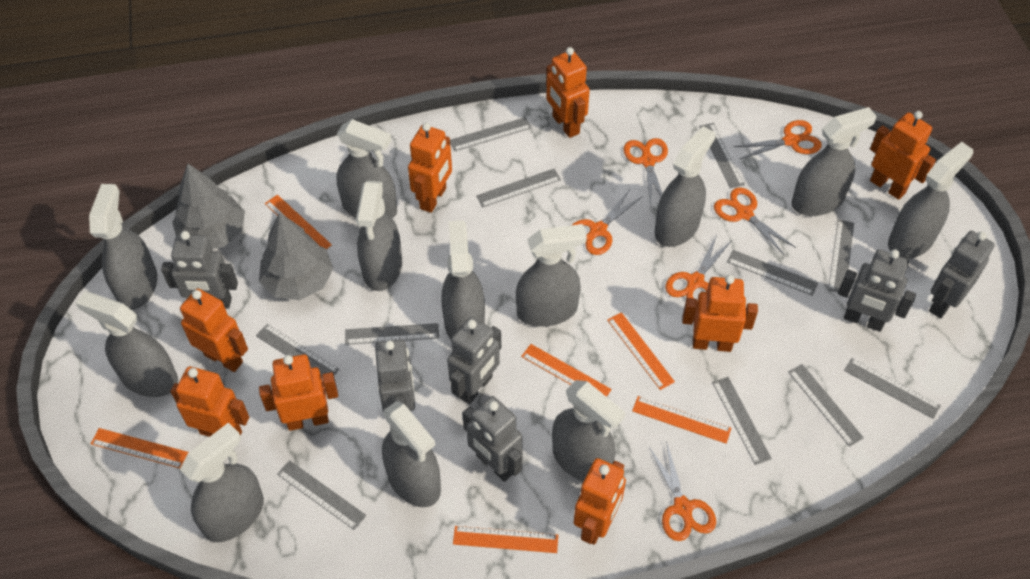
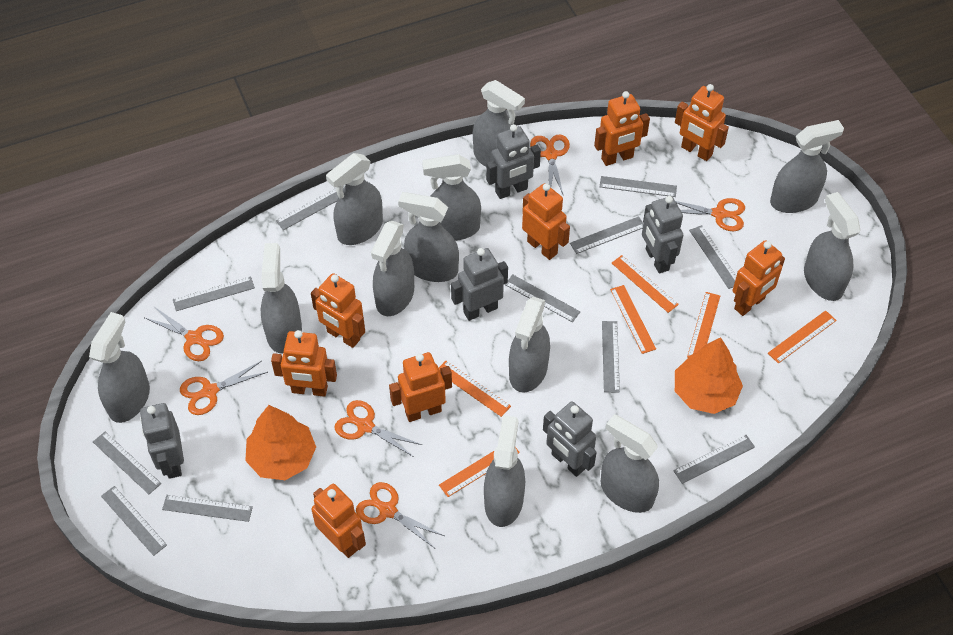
grey robot: [161,231,238,309] [375,339,415,412] [447,317,501,404] [462,396,523,482] [838,249,916,332] [929,231,995,318] = 6 -> [140,403,184,479] [451,248,508,321] [486,124,541,199] [543,401,597,477] [642,196,683,273] = 5
grey tree: [172,163,245,249] [259,213,333,300] = 2 -> none = 0
orange tree: none = 0 -> [245,405,316,480] [675,337,743,414] = 2

